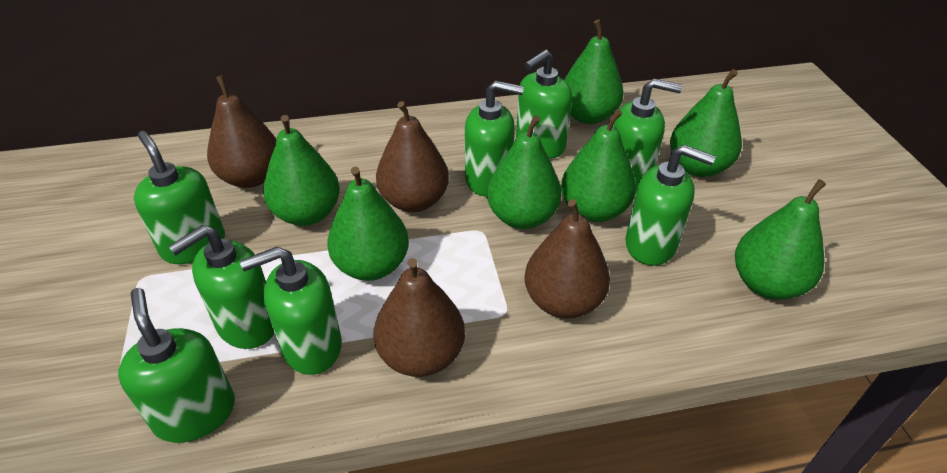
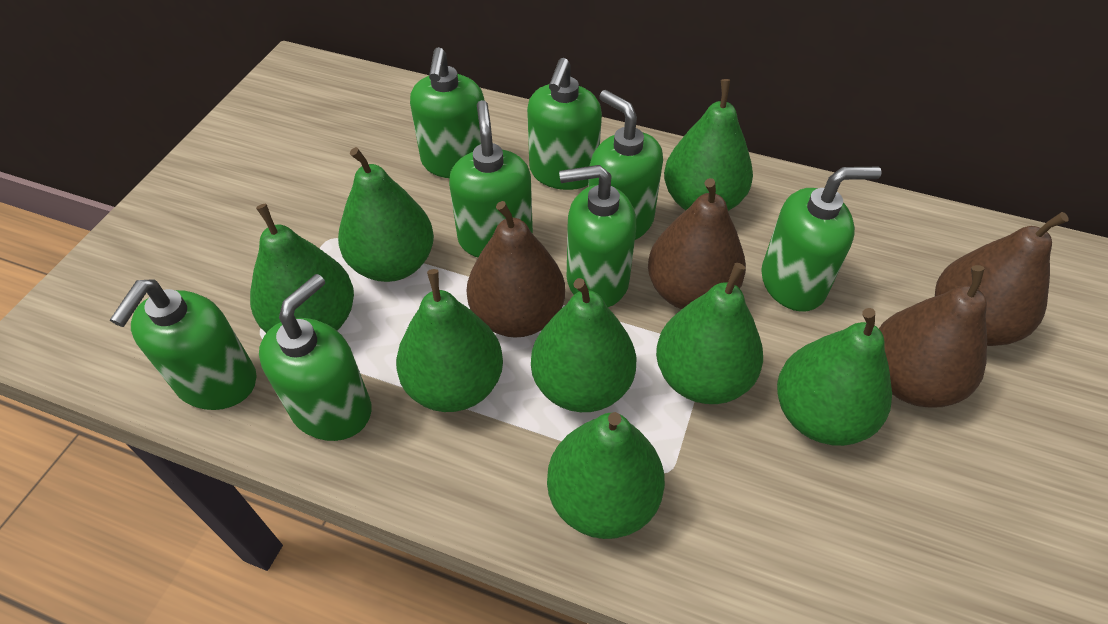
green pear: [263,115,340,226] [327,166,409,281] [487,116,562,229] [561,109,636,222] [564,19,624,124] [670,69,742,177] [735,179,826,300] = 7 -> [250,204,354,333] [338,147,434,282] [396,269,503,412] [531,278,636,412] [547,412,665,539] [656,263,763,404] [664,79,753,211] [777,308,892,446] = 8

